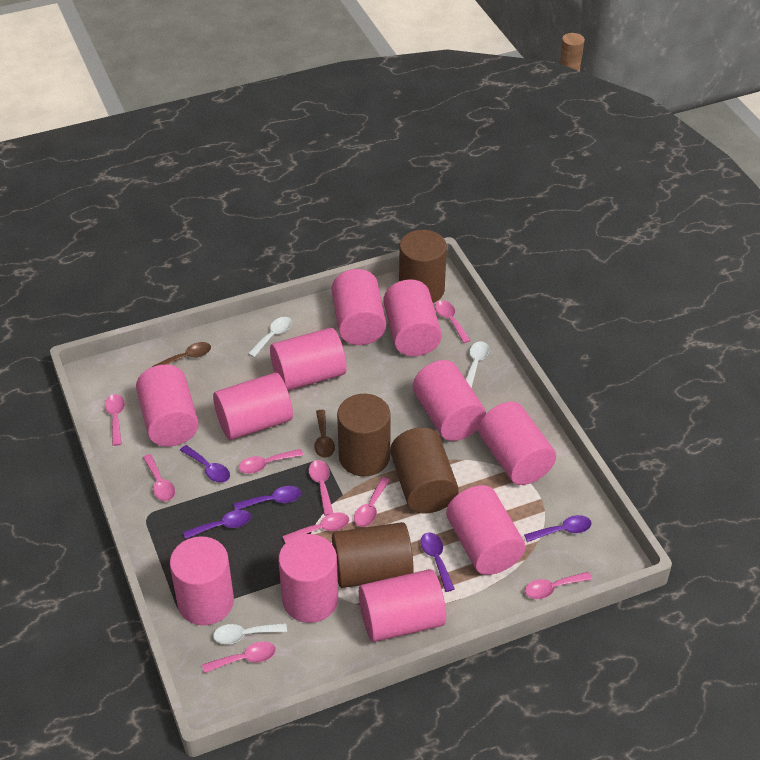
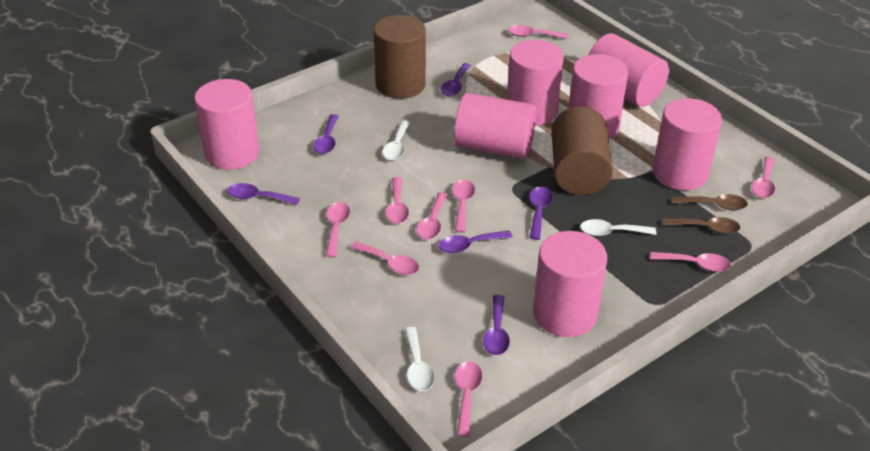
brown cylinder: [332,522,414,588] [337,394,391,476] [390,427,459,514] [399,230,447,303] = 4 -> [374,15,426,99] [551,107,613,195] = 2
pink cylinder: [136,365,199,446] [170,536,234,625] [213,373,293,440] [270,328,347,391] [279,534,338,623] [331,269,386,345] [359,569,446,642] [383,280,442,356] [413,360,486,441] [446,485,525,575] [478,402,556,485] = 11 -> [195,79,260,170] [454,93,537,159] [507,40,564,126] [533,231,607,337] [568,54,628,139] [589,33,669,107] [653,98,722,190] = 7
purple spoon: [180,445,230,483] [183,510,251,539] [234,486,301,510] [420,533,455,592] [524,515,592,542] = 5 -> [227,183,300,205] [313,114,339,154] [438,230,513,253] [441,63,471,96] [483,295,510,355] [529,187,553,240] = 6

